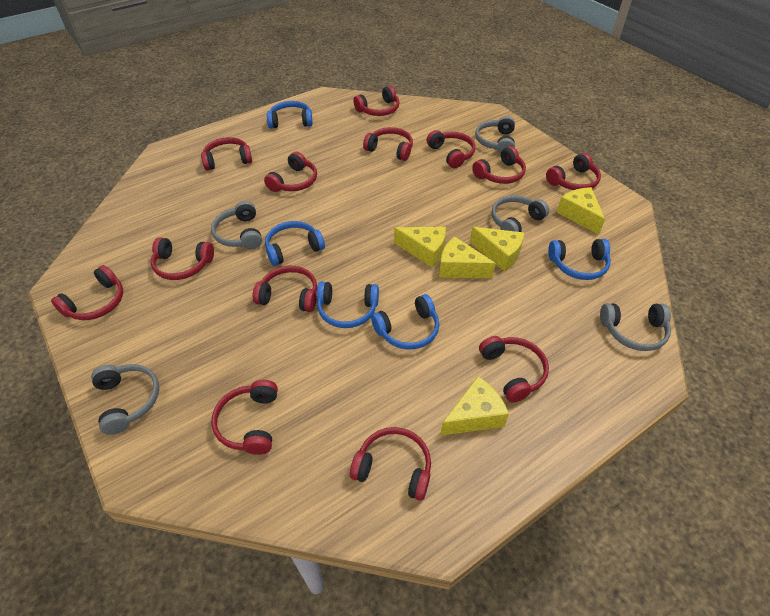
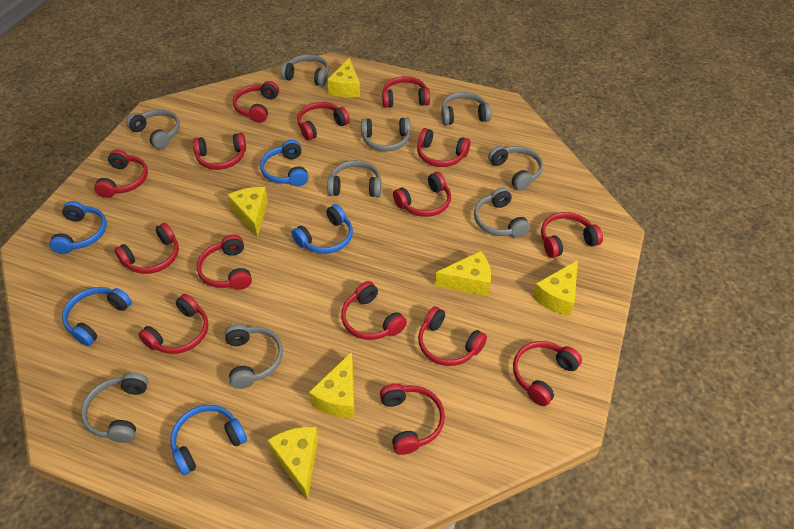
grey headphones: [91,364,159,435] [211,201,262,249] [475,116,515,154] [491,195,549,232] [600,303,671,351] = 5 -> [81,372,148,443] [126,109,180,149] [225,324,283,389] [280,54,329,86] [327,160,381,197] [361,117,411,151] [441,92,491,125] [474,187,530,238] [488,146,543,191] = 9
red headphones: [51,265,123,320] [151,237,214,280] [201,137,252,171] [211,380,278,455] [253,266,317,312] [264,152,317,192] [350,427,431,501] [353,86,399,116] [363,127,413,161] [427,130,475,168] [472,146,526,184] [479,336,549,403] [546,153,601,190] = 13 -> [94,149,148,198] [114,223,179,274] [138,294,208,354] [193,133,246,170] [197,235,252,290] [233,81,279,123] [297,102,350,141] [341,281,407,340] [380,384,445,455] [382,76,430,108] [393,172,451,217] [417,128,470,167] [418,306,487,366] [513,341,582,406] [541,212,603,258] = 15
yellow cheese: [394,227,446,268] [439,236,496,278] [440,376,509,436] [470,227,524,271] [557,187,605,234] = 5 -> [227,187,268,238] [267,427,318,500] [309,352,355,418] [327,58,360,97] [435,251,491,296] [533,260,578,316] = 6

